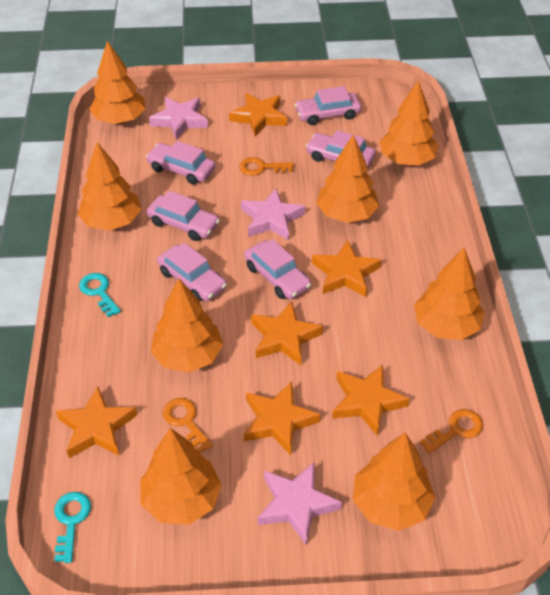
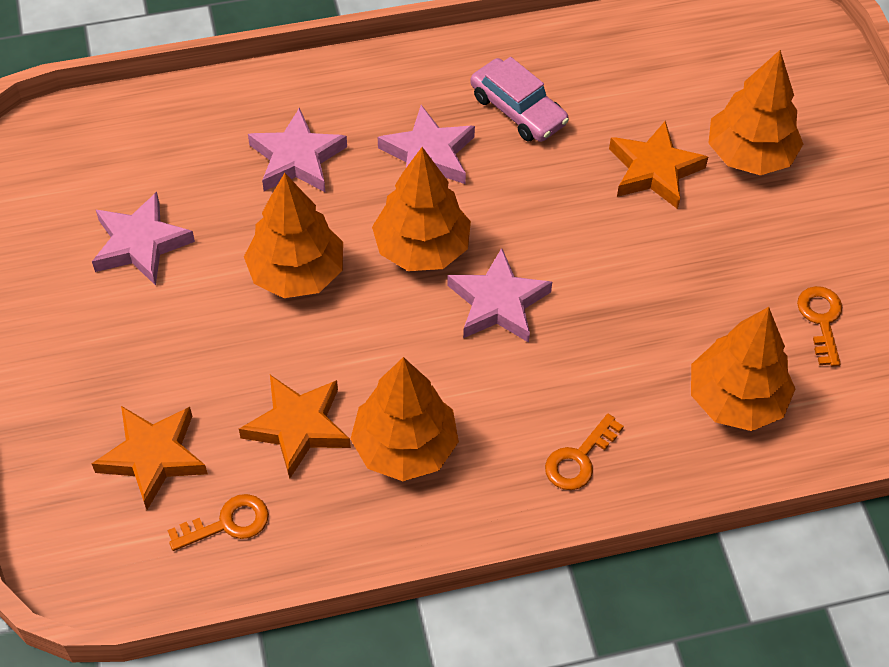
orange star: [56,386,137,458] [229,93,287,136] [244,382,320,455] [251,301,323,365] [312,240,381,297] [332,365,409,436] = 6 -> [92,406,207,510] [239,375,351,478] [609,120,708,209] = 3
orange tree: [78,142,141,231] [89,41,146,124] [141,428,222,525] [151,279,223,372] [316,135,379,223] [353,432,435,531] [379,80,438,165] [414,248,484,340] = 8 -> [244,173,343,298] [351,357,459,481] [372,147,471,271] [691,307,795,431] [708,50,803,175] = 5
pink car: [146,141,215,185] [147,191,220,241] [157,243,227,301] [244,239,311,300] [294,86,361,125] [306,130,376,168] = 6 -> [470,57,569,142] = 1
pink star: [149,97,208,140] [241,188,305,240] [258,462,342,546] = 3 -> [92,192,195,286] [248,107,347,192] [378,105,475,184] [447,248,552,343] = 4
turquoise key: [54,492,91,563] [79,273,121,317] = 2 -> none = 0

